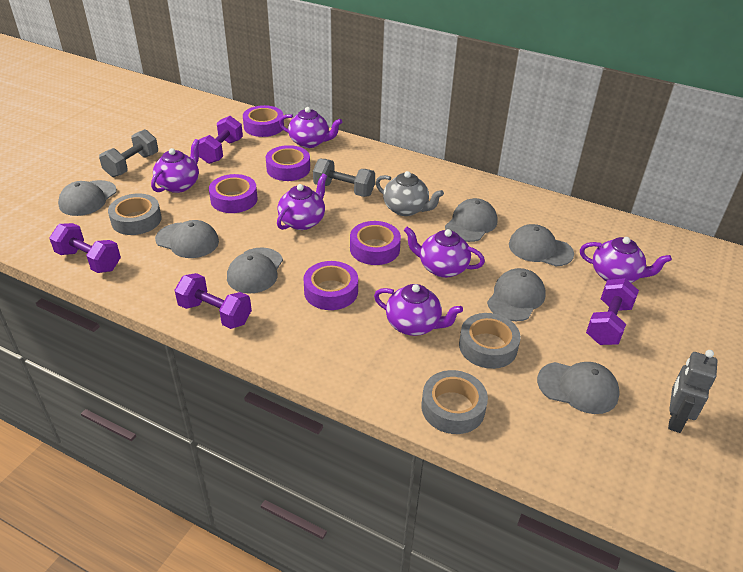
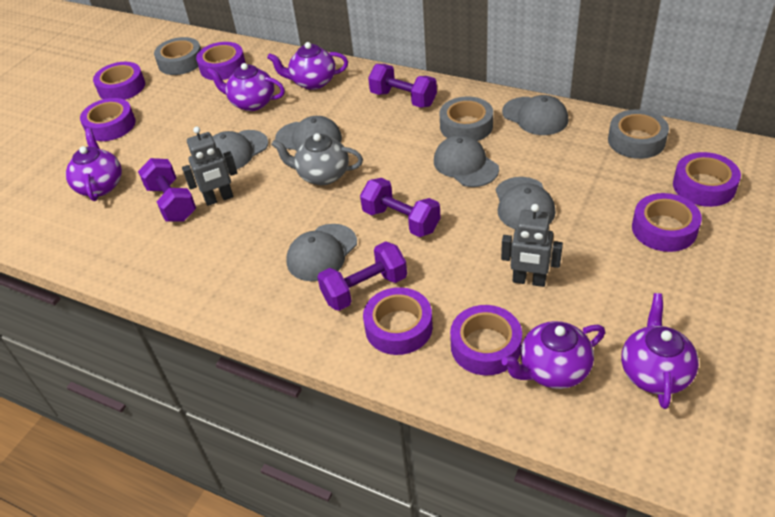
grey cap: [58,180,117,216] [155,220,219,258] [227,247,283,294] [445,198,497,242] [487,268,546,321] [509,224,574,266] [537,362,620,414] = 7 -> [212,130,268,172] [275,116,342,151] [286,224,357,281] [434,135,499,187] [496,177,556,229] [502,95,568,135] = 6
grey dumbbell: [99,129,158,177] [313,159,375,197] = 2 -> none = 0
grey robot: [668,350,717,433] = 1 -> [182,127,237,206] [501,204,563,287] = 2
purple tape: [209,174,258,213] [243,105,284,137] [266,145,310,181] [303,261,358,310] [350,221,401,265] = 5 -> [80,98,136,141] [93,62,145,100] [196,42,246,80] [363,287,433,355] [450,305,522,375] [632,193,702,252] [673,152,741,207] = 7
purple teapot: [151,139,200,193] [277,174,327,230] [279,107,342,148] [374,284,463,336] [404,227,485,278] [580,237,672,283] = 6 -> [66,128,122,201] [206,63,285,111] [267,42,348,90] [501,321,605,389] [621,293,699,409] = 5

